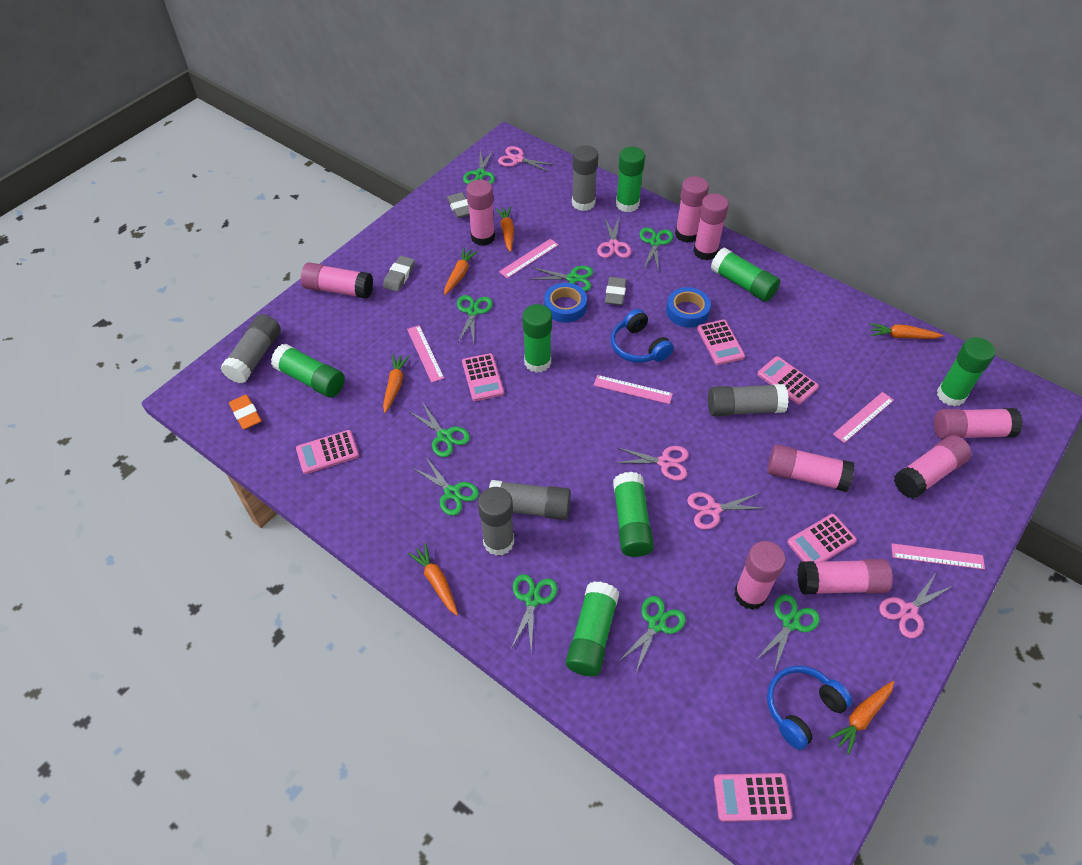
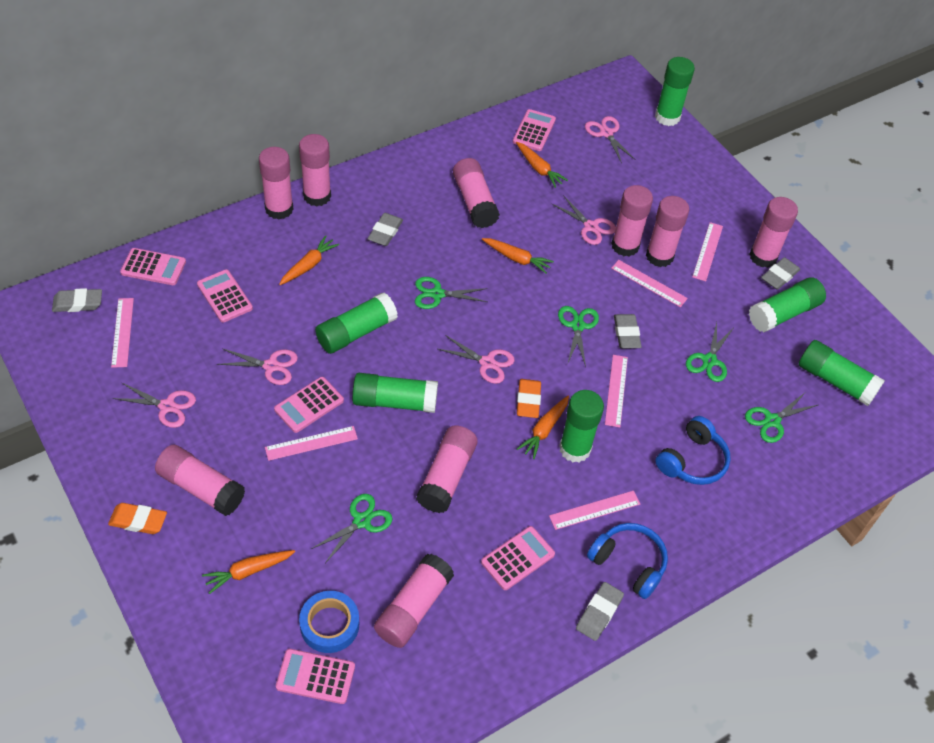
blue tape: [544,283,587,323] [666,287,711,327] = 2 -> [299,591,359,653] = 1
green glue stick: [271,344,345,398] [522,304,552,373] [566,581,619,676] [613,472,654,557] [616,147,645,212] [711,248,780,302] [937,337,995,406] = 7 -> [315,293,398,354] [352,373,438,413] [559,390,604,463] [655,57,695,126] [749,277,826,332] [798,340,885,406] = 6
green scissors: [408,402,470,457] [413,456,479,516] [457,295,493,343] [463,149,495,185] [511,574,557,652] [532,266,593,291] [618,596,686,672] [639,227,673,272] [755,594,820,672] = 9 -> [311,494,393,563] [415,277,487,309] [558,306,599,367] [686,322,733,382] [745,393,818,443] = 5
grey eraser: [383,256,415,292] [447,192,469,218] [605,277,627,305] = 3 -> [52,288,102,312] [368,213,403,246] [576,582,624,641] [614,314,642,349] [761,257,800,290] = 5
grey glue stick: [220,314,281,383] [478,487,514,556] [489,480,571,520] [572,145,598,211] [708,384,789,416] = 5 -> none = 0
orange carrot: [383,354,410,413] [408,544,458,616] [444,248,478,295] [496,207,514,252] [829,681,894,755] [870,323,943,339] = 6 -> [202,550,295,594] [279,235,339,285] [482,238,554,274] [516,142,568,188] [517,396,569,459] = 5
orange eraser: [229,394,261,430] = 1 -> [108,503,167,534] [517,379,541,418] = 2
pink ruler: [407,325,444,383] [499,239,559,278] [594,375,673,404] [833,392,894,443] [891,543,985,570] = 5 -> [111,298,134,368] [265,426,358,461] [549,491,640,530] [605,355,628,427] [611,260,688,307] [692,222,723,281] = 6

